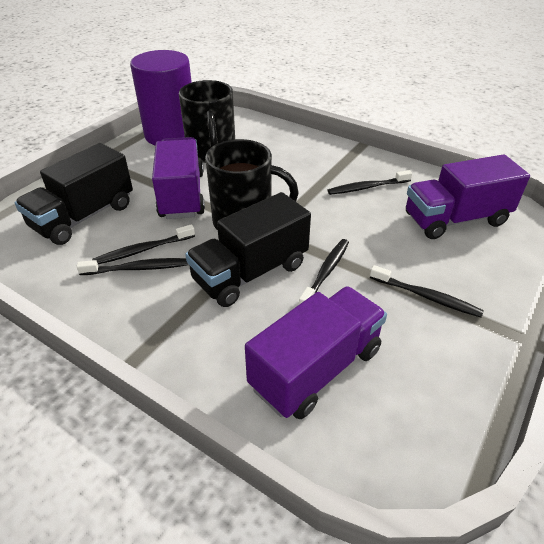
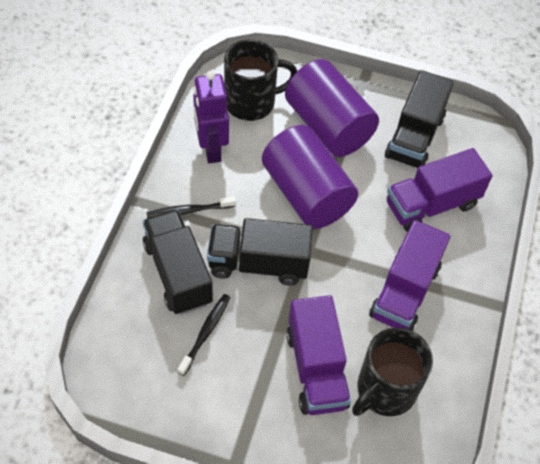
black toothbrush: [77,258,189,275] [92,224,195,264] [299,239,349,304] [328,170,412,195] [370,265,484,318] = 5 -> [147,197,236,218] [178,294,230,376] = 2
black truck: [15,143,133,245] [185,192,311,307] = 2 -> [143,210,213,315] [207,218,313,286] [385,70,454,169] = 3
purple cylinder: [130,50,192,145] = 1 -> [262,125,358,229] [285,59,379,157] = 2
purple robot: none = 0 -> [193,71,229,163] = 1

